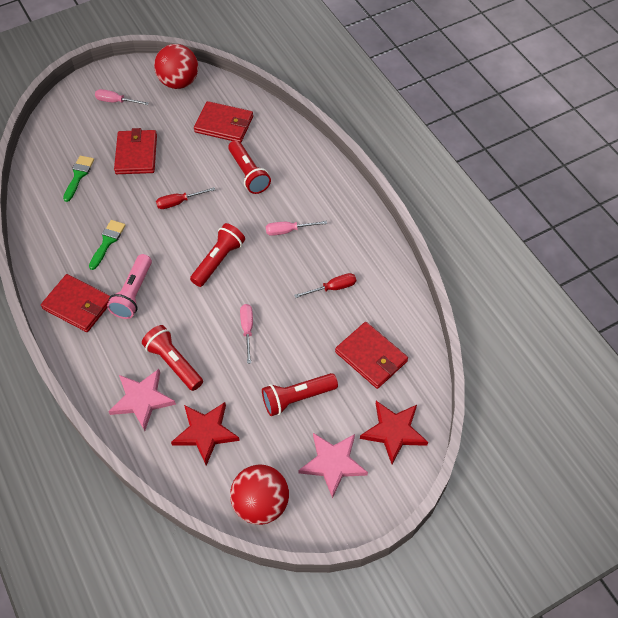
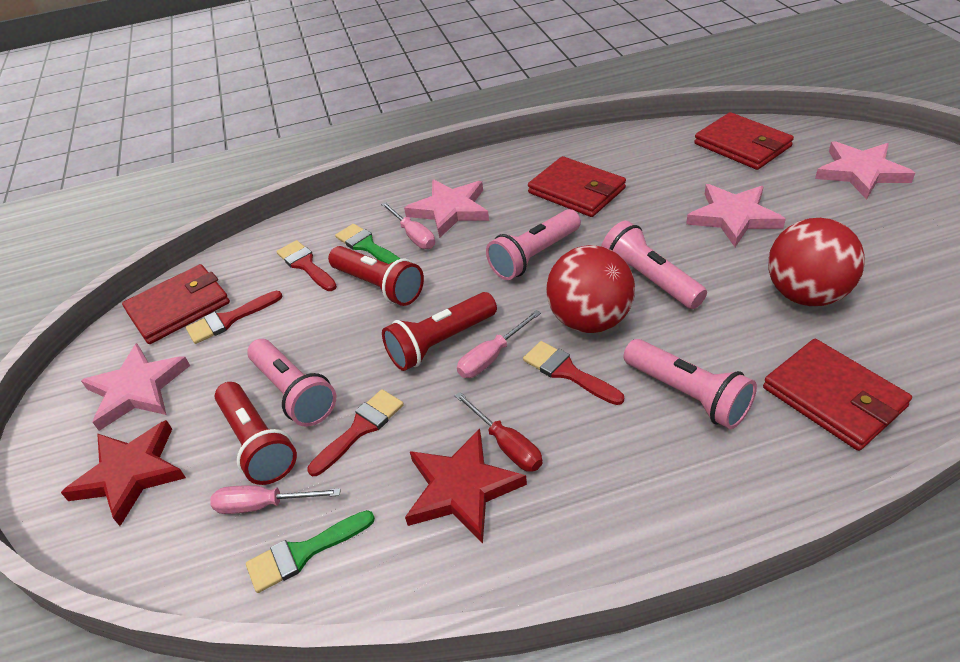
pink flashlight: [107,254,152,319] = 1 -> [247,339,336,427] [486,209,581,280] [601,221,707,309] [624,339,757,429] = 4
pink star: [108,369,176,431] [298,433,368,499] = 2 -> [81,343,190,431] [404,179,489,238] [686,184,786,247] [815,141,915,200] = 4
red brush: none = 0 -> [186,291,282,344] [276,240,337,291] [307,389,404,476] [523,341,624,405] = 4
red flashlight: [142,325,203,391] [190,223,245,287] [228,140,271,194] [262,373,338,416] = 4 -> [215,382,297,485] [328,246,424,306] [382,292,497,371] = 3
red screwdriver: [156,187,215,209] [294,273,356,298] = 2 -> [455,392,543,472] = 1

